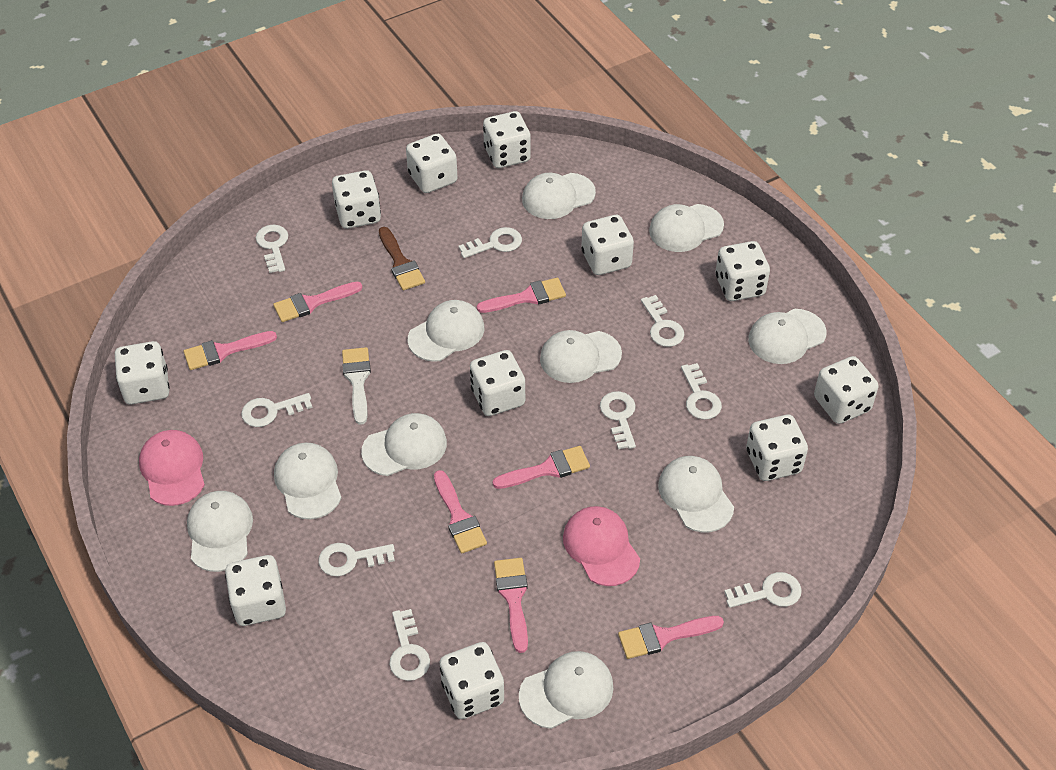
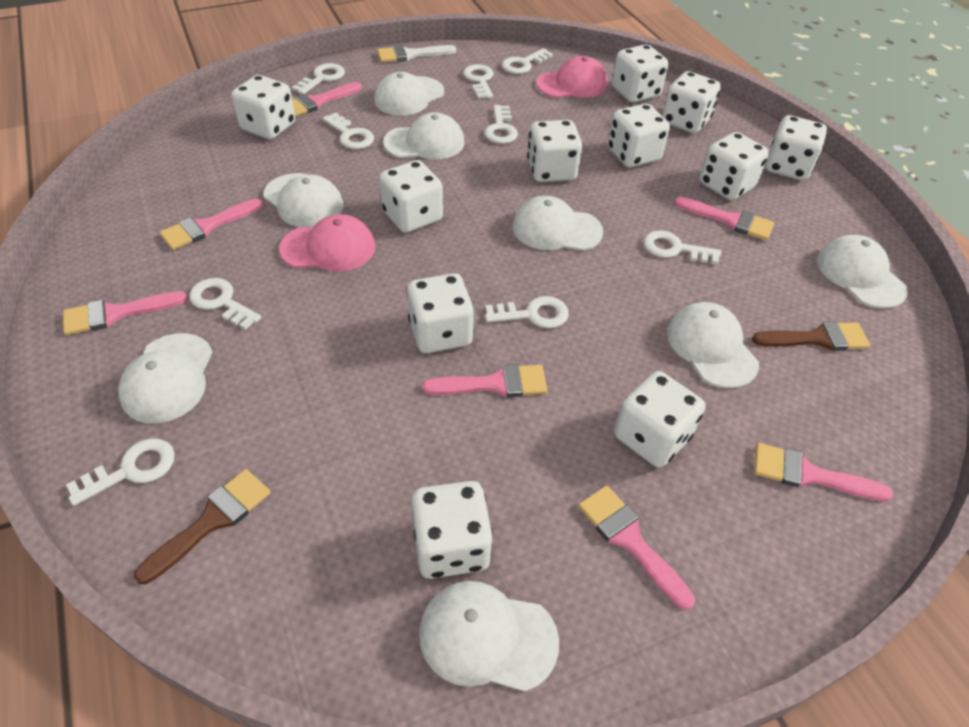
brown brush: [379,227,425,290] = 1 -> [134,469,271,584] [752,321,870,351] = 2
white cap: [187,491,253,572] [274,443,341,519] [361,413,447,476] [408,300,484,362] [519,651,613,729] [522,173,596,219] [540,330,622,383] [649,204,724,252] [658,456,734,532] [748,309,827,364] = 10 -> [118,333,213,423] [263,173,343,227] [374,72,444,116] [383,112,464,159] [419,581,559,692] [513,196,603,251] [667,302,759,388] [817,235,908,308] = 8

